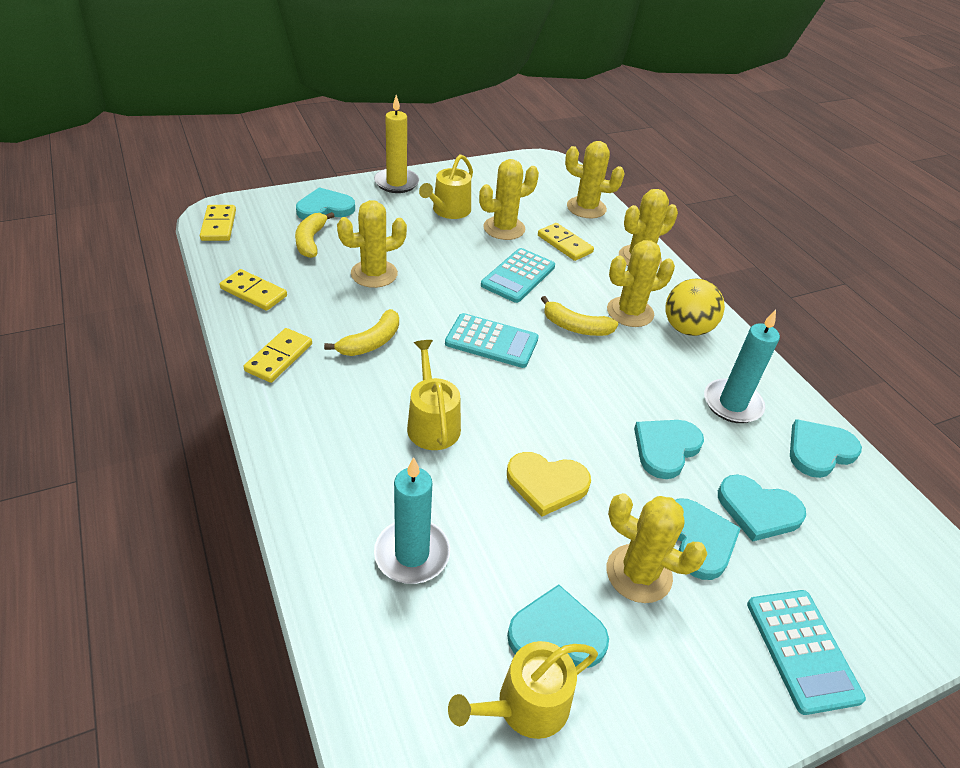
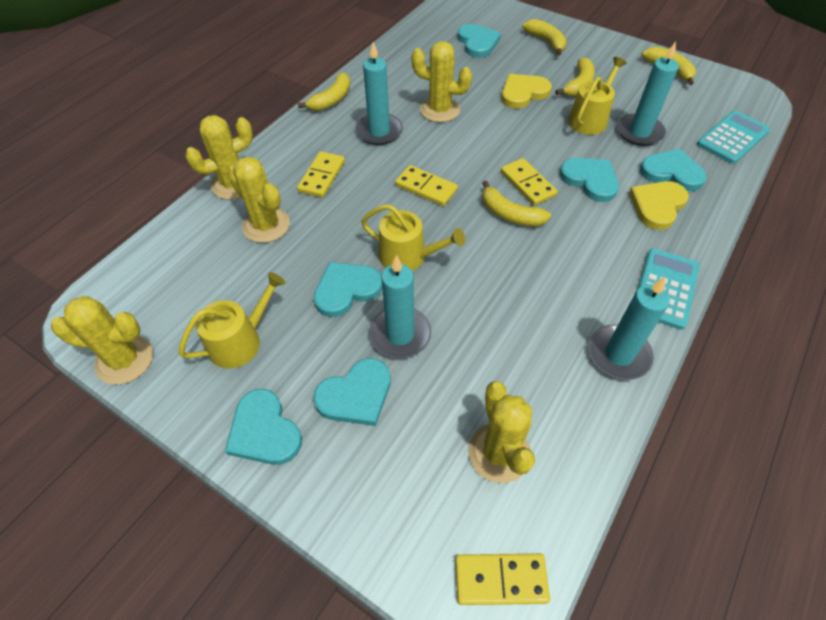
turquoise calculator: [445,313,539,368] [481,248,555,303] [747,590,866,715] = 3 -> [638,248,700,330] [697,111,770,164] = 2
turquoise candle: [374,457,450,584] [704,310,780,423] = 2 -> [355,42,403,145] [369,255,431,359] [588,277,670,380] [617,42,679,146] = 4
yellow ball: [665,279,725,336] = 1 -> none = 0
yellow banana: [295,212,334,258] [324,309,399,356] [541,296,618,336] = 3 -> [298,72,350,111] [482,180,551,226] [522,19,567,56] [555,57,595,96] [642,47,696,85] = 5
yellow cactus: [337,200,407,288] [479,159,539,240] [565,141,625,218] [607,240,675,327] [607,493,707,603] [619,189,678,266] = 6 -> [51,296,153,385] [185,115,253,200] [228,157,290,243] [411,41,472,122] [468,381,535,483] = 5
yellow candle: [374,95,419,193] = 1 -> none = 0
yellow heart: [507,452,591,517] = 1 -> [501,74,552,109] [629,181,689,230] = 2

